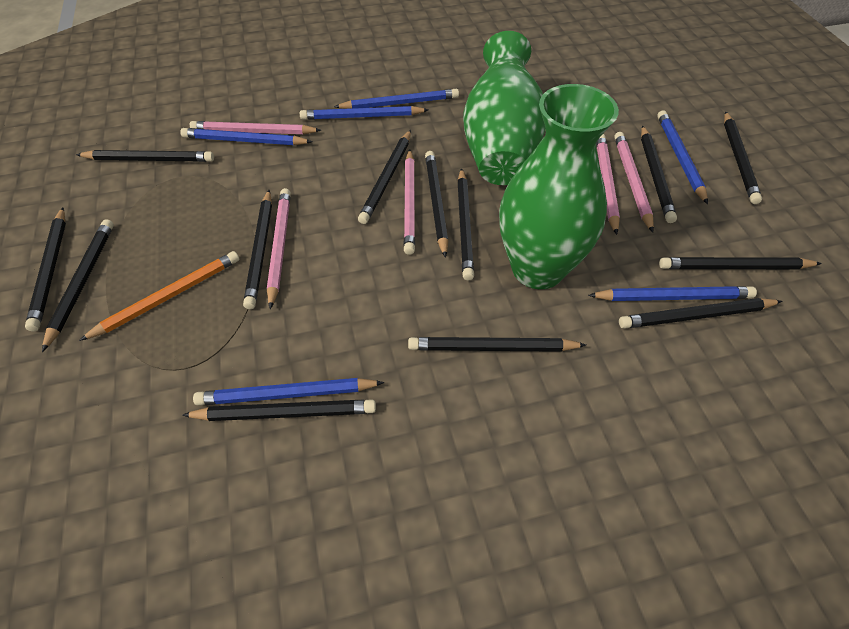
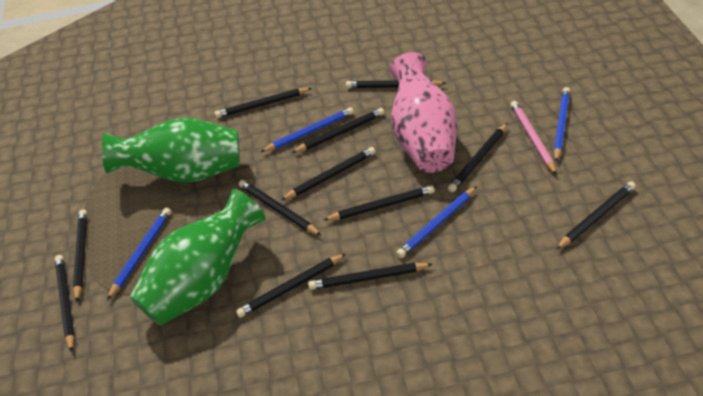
black pencil: [25,207,66,331] [42,219,114,352] [76,150,214,162] [182,399,376,421] [243,190,272,309] [358,130,411,224] [408,337,586,352] [425,151,448,258] [457,168,474,280] [619,298,782,329] [641,125,677,223] [659,257,822,269] [724,111,762,204] = 13 -> [55,255,75,353] [73,209,87,302] [215,88,312,118] [236,254,346,318] [239,180,322,236] [281,147,376,200] [292,108,385,153] [308,263,433,290] [323,185,435,220] [346,80,446,88] [448,123,508,192] [556,181,636,249] = 12
blue pencil: [180,128,313,145] [193,378,384,406] [300,106,428,120] [334,89,459,109] [588,286,757,301] [657,110,708,204] = 6 -> [107,208,171,300] [261,107,354,152] [396,186,477,258] [554,87,570,162] = 4
orange pencil: [79,251,239,341] = 1 -> none = 0
pink pencil: [190,121,321,134] [267,188,291,309] [404,149,415,255] [596,134,620,235] [614,132,654,233] = 5 -> [510,101,557,175] = 1
pink vase: none = 0 -> [390,52,457,173] = 1

